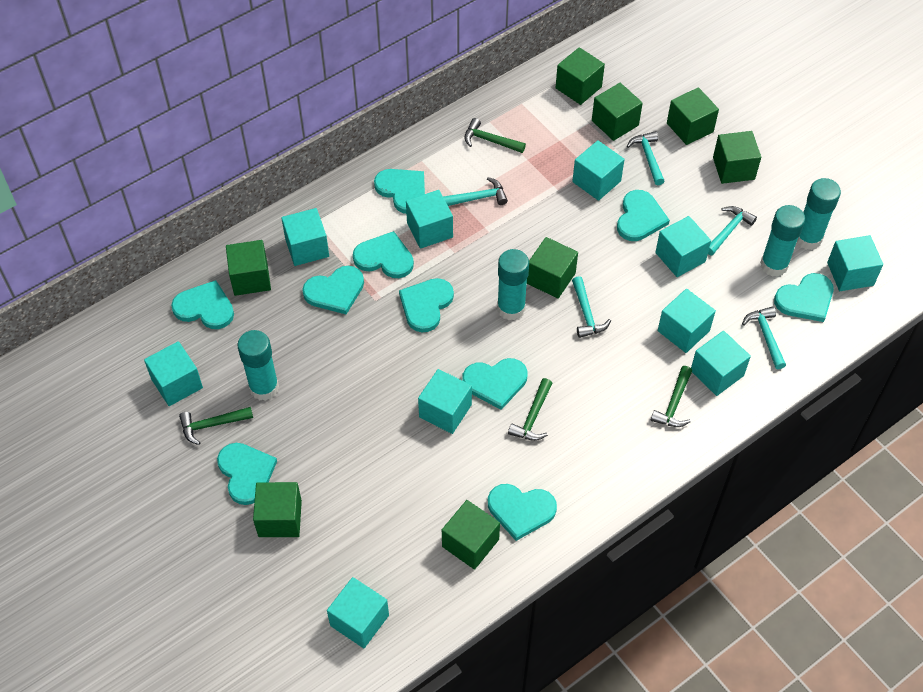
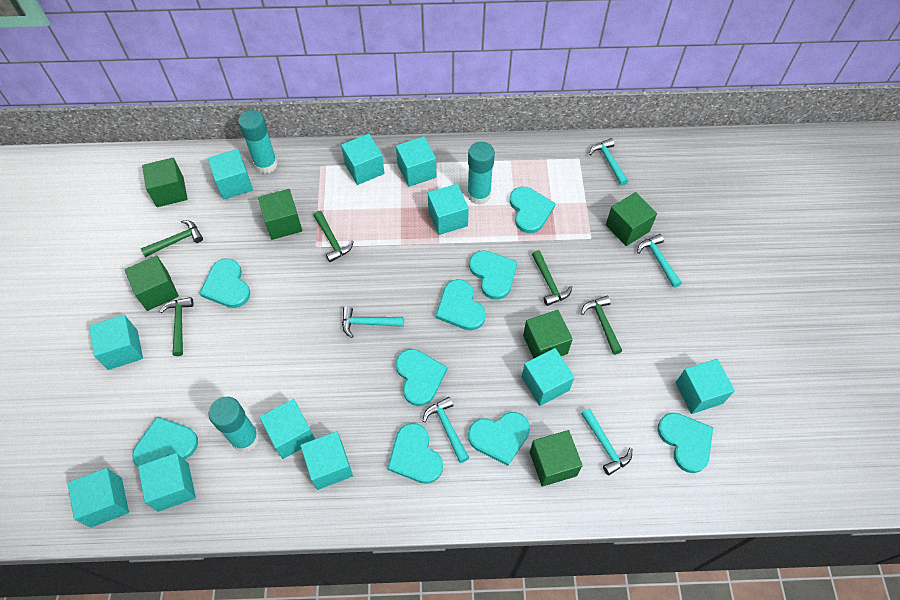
green cube: [226,240,271,296] [253,482,302,537] [442,500,500,570] [527,237,578,299] [556,47,605,105] [592,83,643,141] [667,87,719,145] [713,131,761,184] = 8 -> [124,255,179,311] [142,158,188,207] [258,189,302,240] [523,310,573,359] [530,430,583,487] [606,192,657,246] = 6
green hammer: [179,407,253,445] [464,118,526,153] [508,378,553,441] [651,366,692,427] = 4 -> [141,220,203,257] [159,297,194,356] [314,211,354,262] [532,250,572,306] [581,295,622,355] = 5
turquoise cube: [144,341,203,406] [281,208,329,266] [327,577,389,648] [406,190,453,249] [418,369,472,434] [572,140,625,201] [655,216,711,277] [658,289,716,353] [691,331,751,396] [827,235,883,291] = 10 -> [68,468,129,528] [89,315,143,370] [138,453,196,512] [208,149,253,200] [260,399,315,459] [300,431,353,490] [341,134,385,185] [396,136,436,187] [428,184,469,235] [522,348,575,406] [675,359,735,414] = 11
turquoise glue stick: [237,330,279,401] [497,249,529,320] [760,205,805,277] [797,178,841,250] = 4 -> [209,397,260,452] [238,110,278,174] [467,142,495,205] = 3
turquoise heart: [171,280,234,329] [217,443,277,505] [302,266,364,314] [353,231,414,278] [374,169,425,214] [399,278,454,332] [462,358,527,410] [488,484,557,541] [617,190,670,241] [774,273,834,322] = 10 -> [132,417,198,467] [199,258,250,308] [387,423,443,484] [396,349,447,406] [436,279,486,331] [468,412,530,466] [469,251,517,300] [510,187,556,233] [657,413,713,473] = 9

